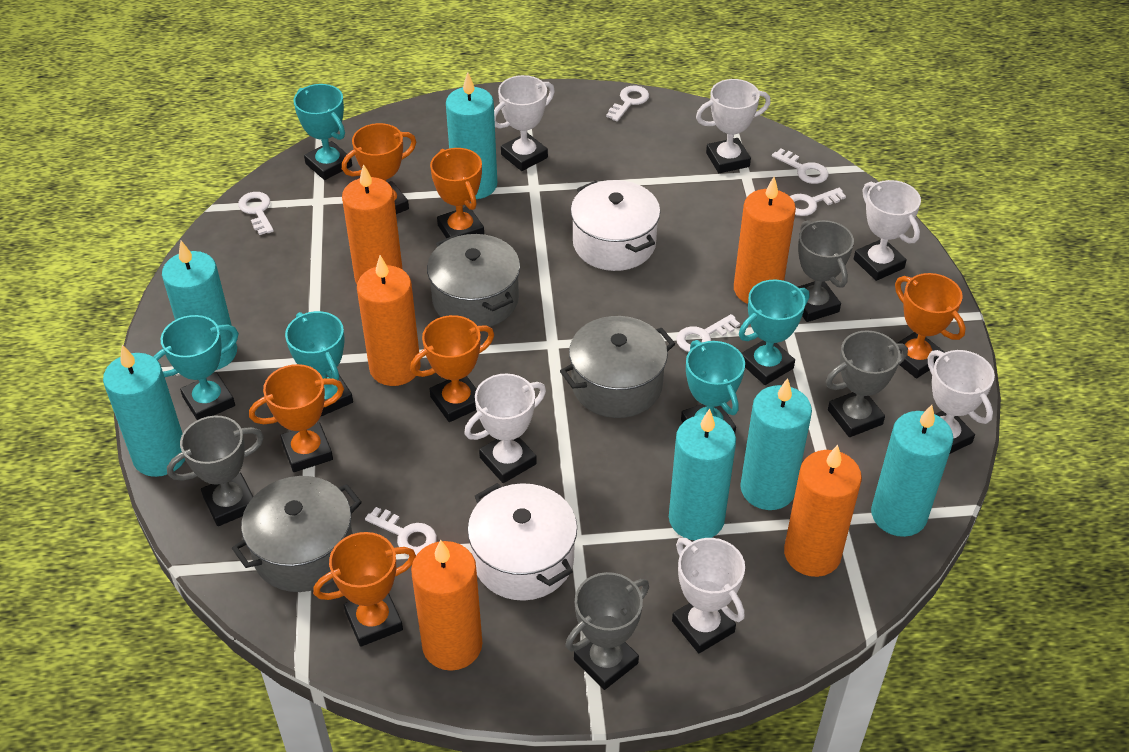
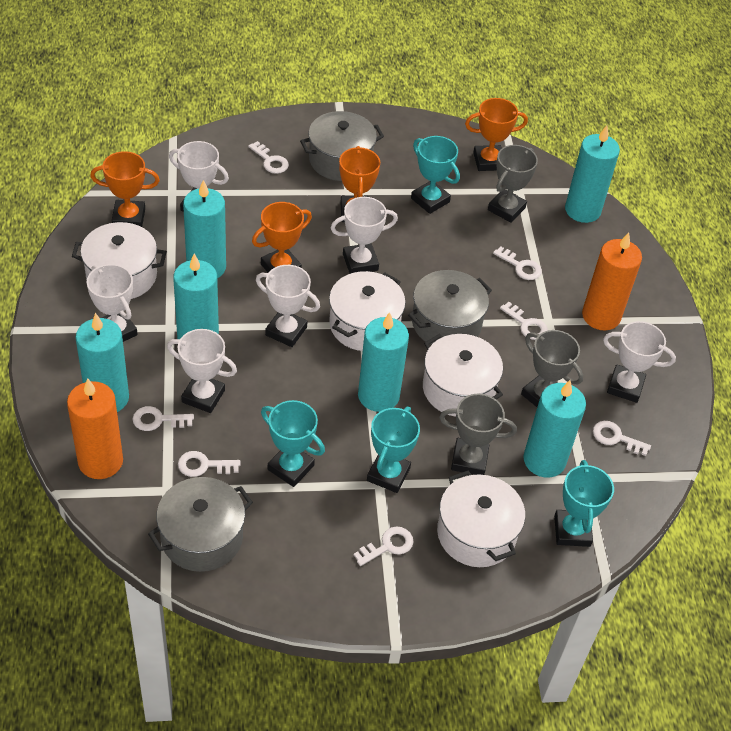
grey trophy: [167,416,264,526] [565,572,649,690] [798,220,854,322] [826,330,908,437] = 4 -> [439,394,517,475] [488,145,538,223] [521,330,583,407] = 3
orange candle: [342,164,403,284] [357,255,421,386] [411,539,482,671] [734,177,796,304] [784,445,862,577] = 5 -> [67,378,123,479] [582,232,642,331] = 2
orange trophy: [249,364,344,472] [313,532,416,647] [342,123,416,214] [410,315,494,422] [430,148,484,238] [895,273,966,379] = 6 -> [90,151,160,227] [252,202,312,273] [339,146,380,222] [465,98,528,171] = 4
turquoise trophy: [153,315,239,420] [285,311,353,416] [294,84,352,180] [681,340,745,432] [739,280,809,385] = 5 -> [261,400,325,487] [367,407,420,493] [411,136,460,214] [554,460,614,547] = 4
white key: [238,192,274,235] [365,507,437,555] [606,86,649,121] [676,314,740,352] [772,148,828,184] [790,188,846,216] = 6 -> [133,406,194,431] [178,451,240,477] [248,141,289,174] [354,527,414,566] [493,246,542,280] [500,302,548,340] [593,421,651,456] = 7
white pot: [467,483,577,601] [571,180,660,271] = 2 -> [72,222,167,299] [329,271,406,351] [423,334,503,417] [437,471,525,567] = 4

